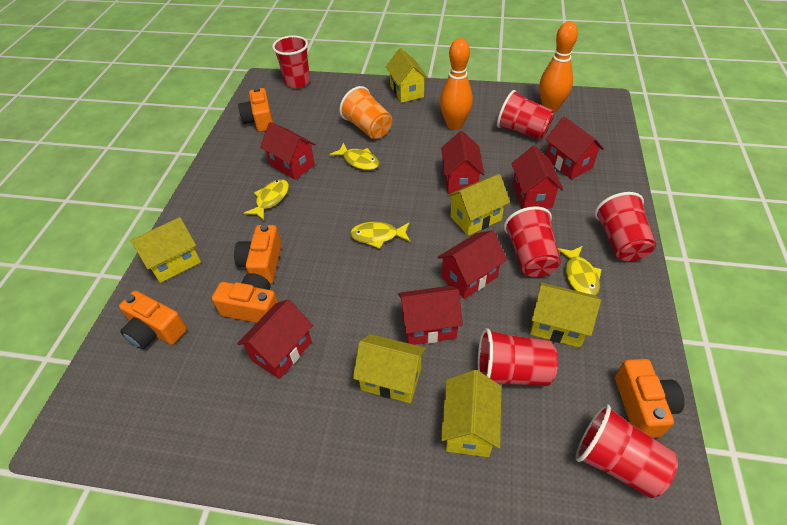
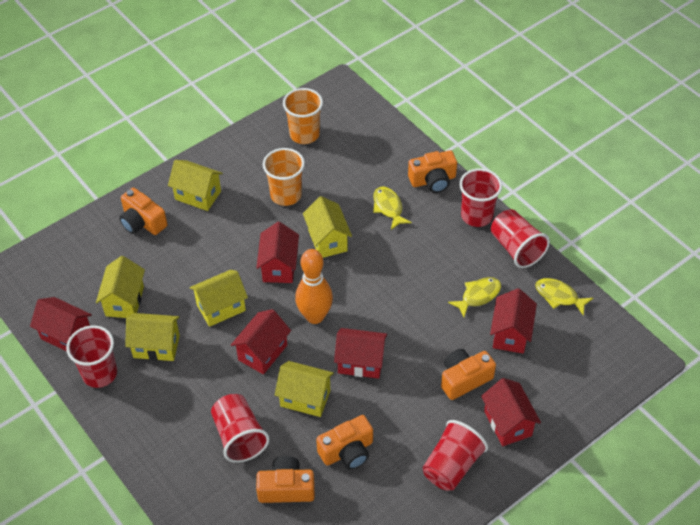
orange bowling pin: [440,38,473,130] [539,21,578,113] = 2 -> [295,249,333,324] = 1
orange cup: [339,86,392,139] = 1 -> [263,148,305,206] [283,88,323,144] = 2
red cup: [272,35,310,88] [478,328,558,386] [497,90,554,140] [504,206,561,277] [575,404,678,498] [595,192,656,262] = 6 -> [66,325,117,388] [211,394,270,463] [422,420,488,491] [459,168,502,227] [491,209,550,268] = 5
red house: [237,299,313,379] [260,122,316,180] [398,285,463,345] [438,230,507,299] [441,131,485,194] [511,145,563,209] [545,117,604,179] = 7 -> [30,297,92,351] [231,309,291,374] [256,222,299,283] [334,328,387,379] [481,378,541,446] [490,288,537,354] = 6
yellow fish: [244,179,289,220] [330,143,379,170] [350,222,410,249] [558,246,602,295] = 4 -> [373,186,412,230] [448,277,501,317] [535,278,593,315] = 3

